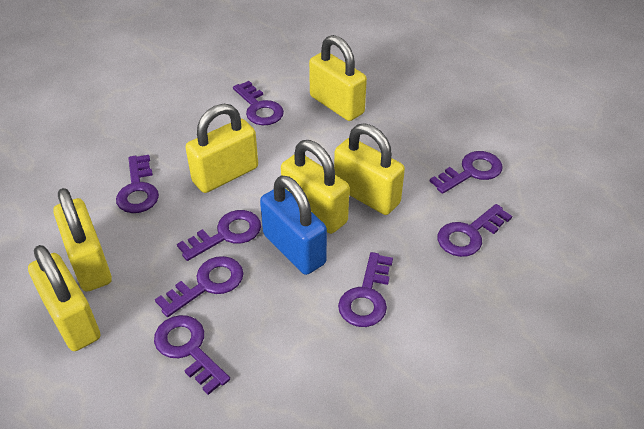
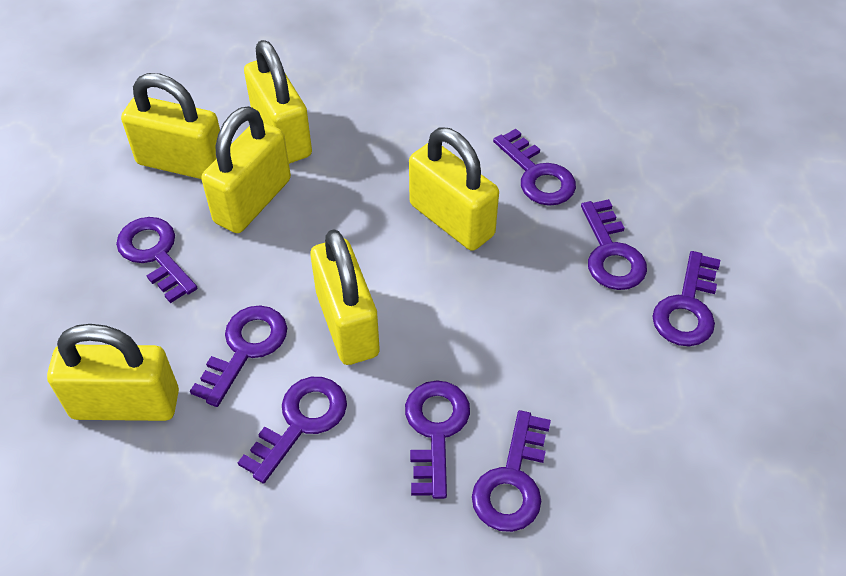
blue padlock: [260,175,327,275] = 1 -> none = 0

